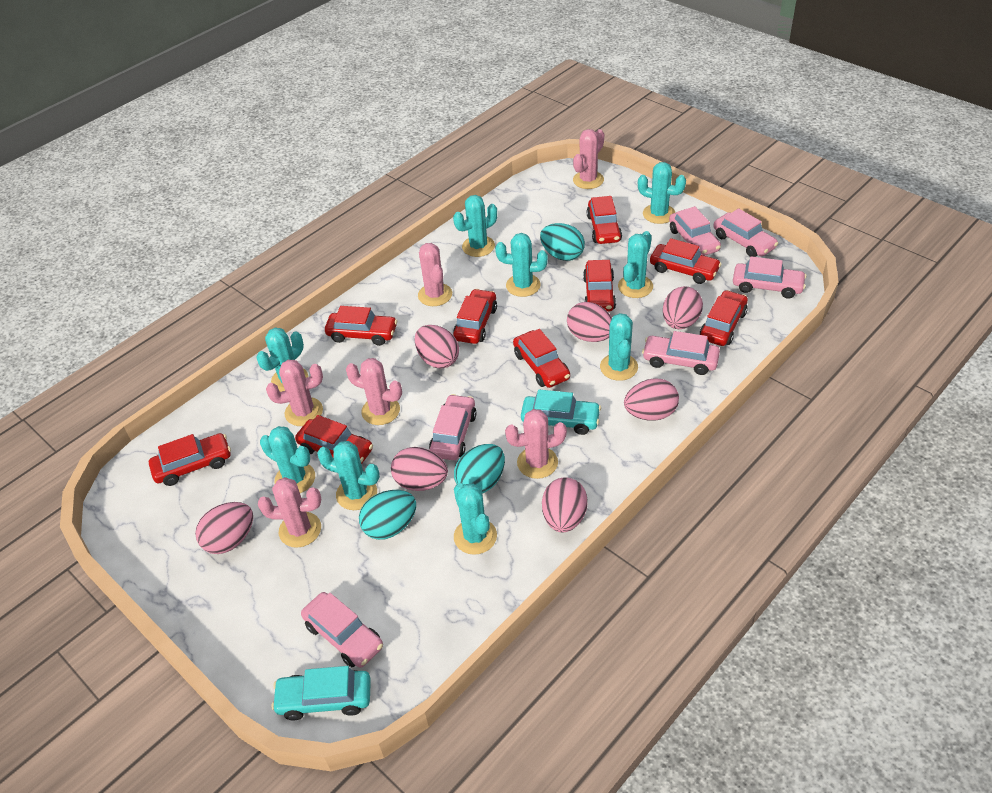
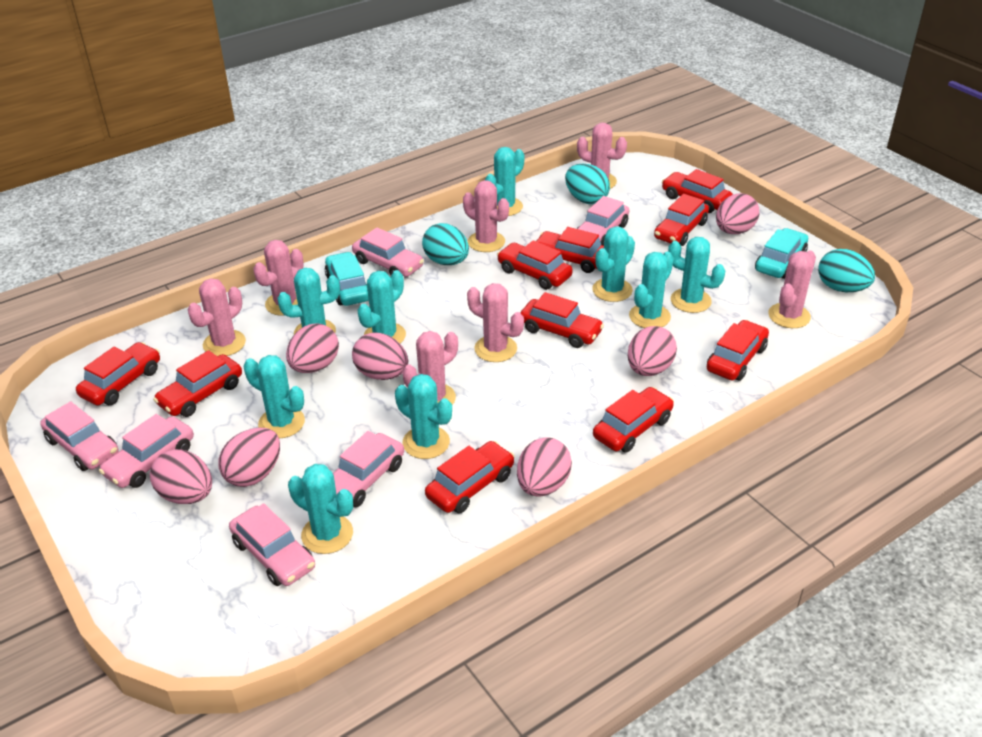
pink cactus: [258,477,321,548] [266,360,323,426] [346,358,402,425] [418,243,452,306] [505,409,567,479] [573,129,604,189] = 6 -> [188,278,246,356] [253,240,304,316] [403,331,458,405] [463,180,509,252] [467,283,524,362] [577,123,627,189] [768,251,816,328] = 7
red car: [149,433,231,486] [295,415,373,465] [325,306,397,346] [453,289,497,344] [513,329,570,388] [583,260,616,312] [587,196,622,244] [650,238,722,284] [700,290,748,346] = 9 -> [76,342,160,406] [153,350,242,417] [425,441,515,513] [497,240,573,290] [520,292,604,348] [536,227,604,273] [593,387,674,453] [654,194,709,246] [662,169,733,213] [707,320,769,381] = 10

